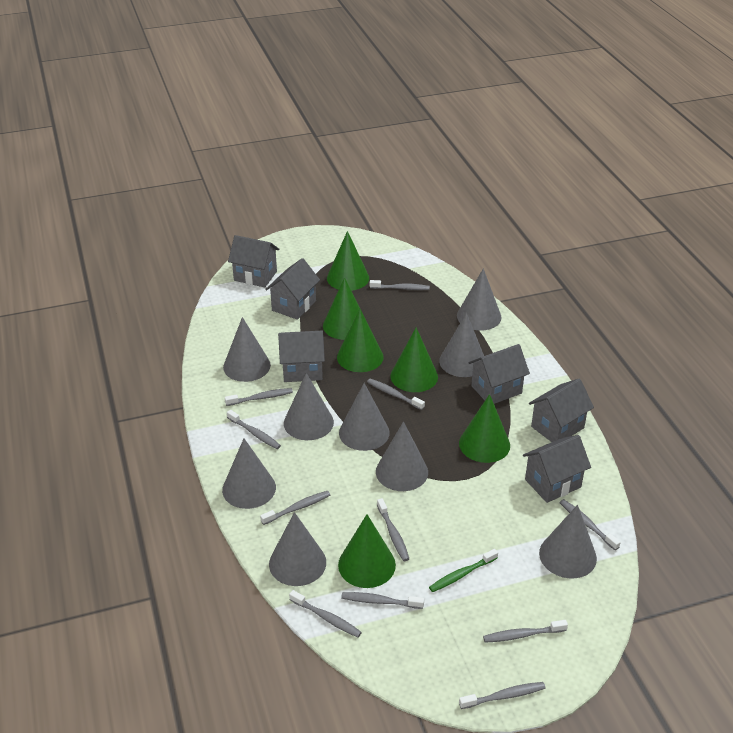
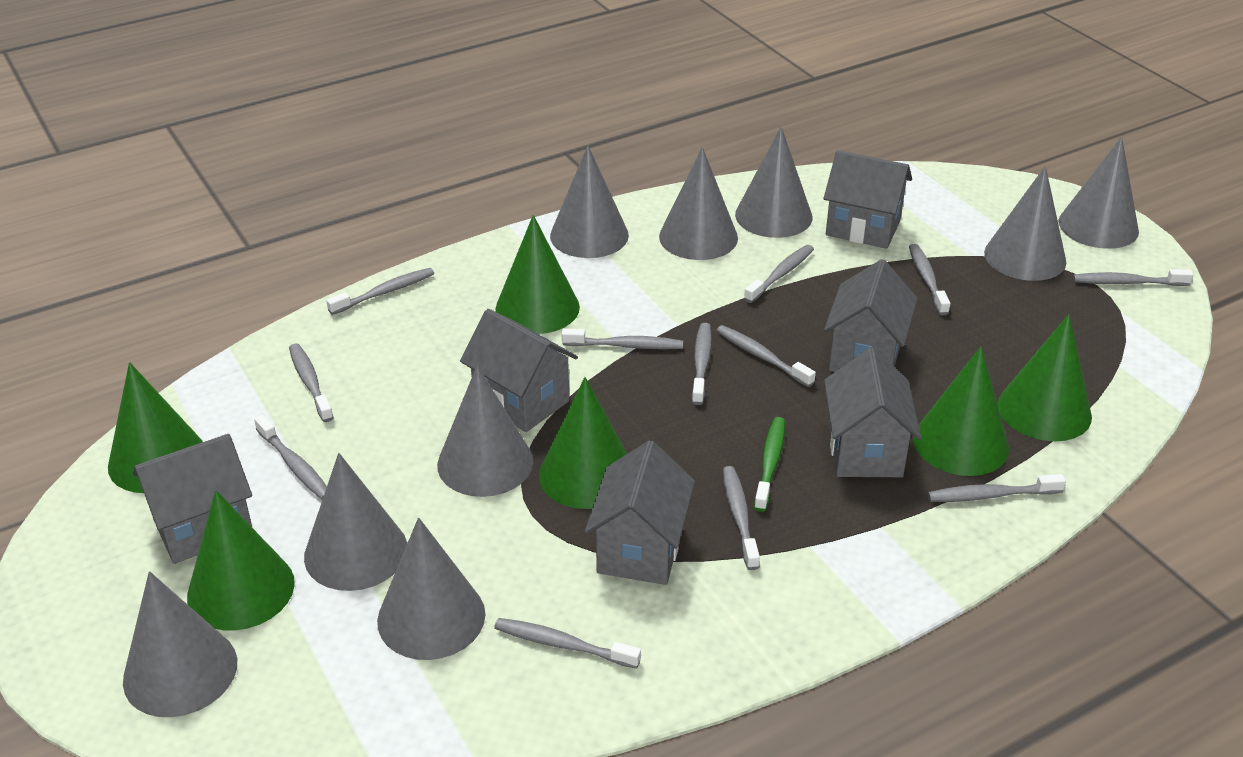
grey toothbrush: [225,388,293,406] [227,410,281,449] [260,491,330,525] [289,590,362,637] [341,592,424,609] [367,379,425,410] [370,280,430,290] [377,498,409,561] [459,682,546,709] [483,620,568,643] [560,499,621,550] = 11 -> [254,415,327,500] [289,343,334,422] [326,268,434,315] [494,618,641,669] [562,328,683,350] [692,323,712,405] [716,325,816,387] [723,466,760,570] [744,245,814,303] [909,244,950,315] [928,474,1066,502] [1073,269,1193,286] = 12

